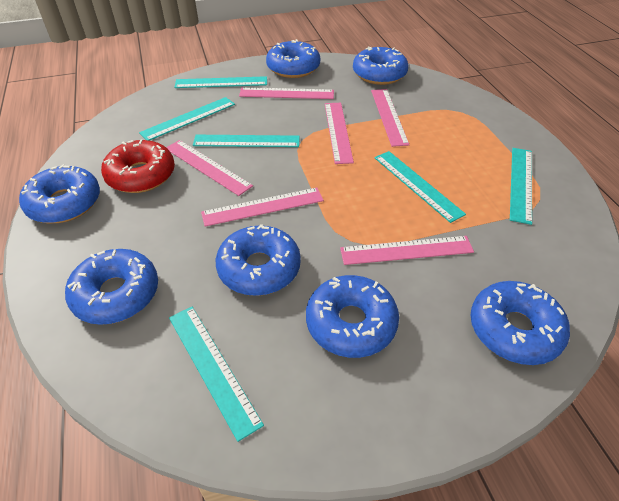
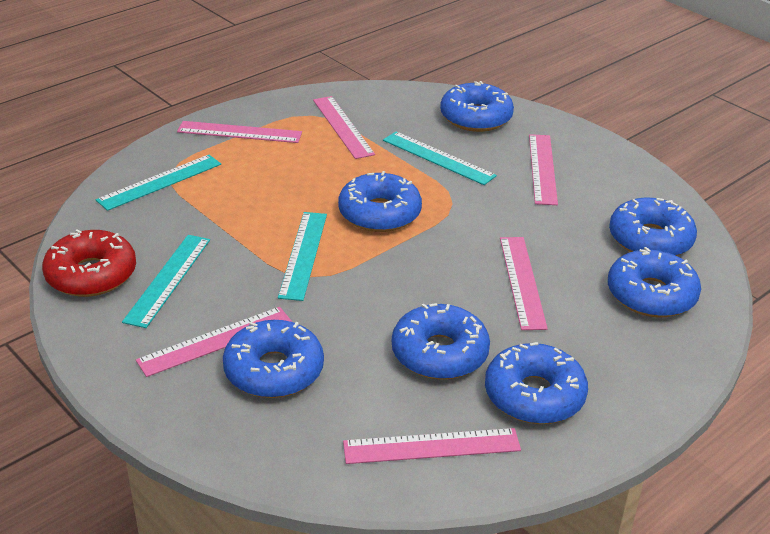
turquoise ruler: [139,97,235,141] [169,307,264,442] [174,76,267,88] [193,135,300,147] [374,151,466,223] [510,148,532,225] = 6 -> [96,155,221,211] [122,235,210,328] [278,212,327,301] [383,132,497,185] = 4

